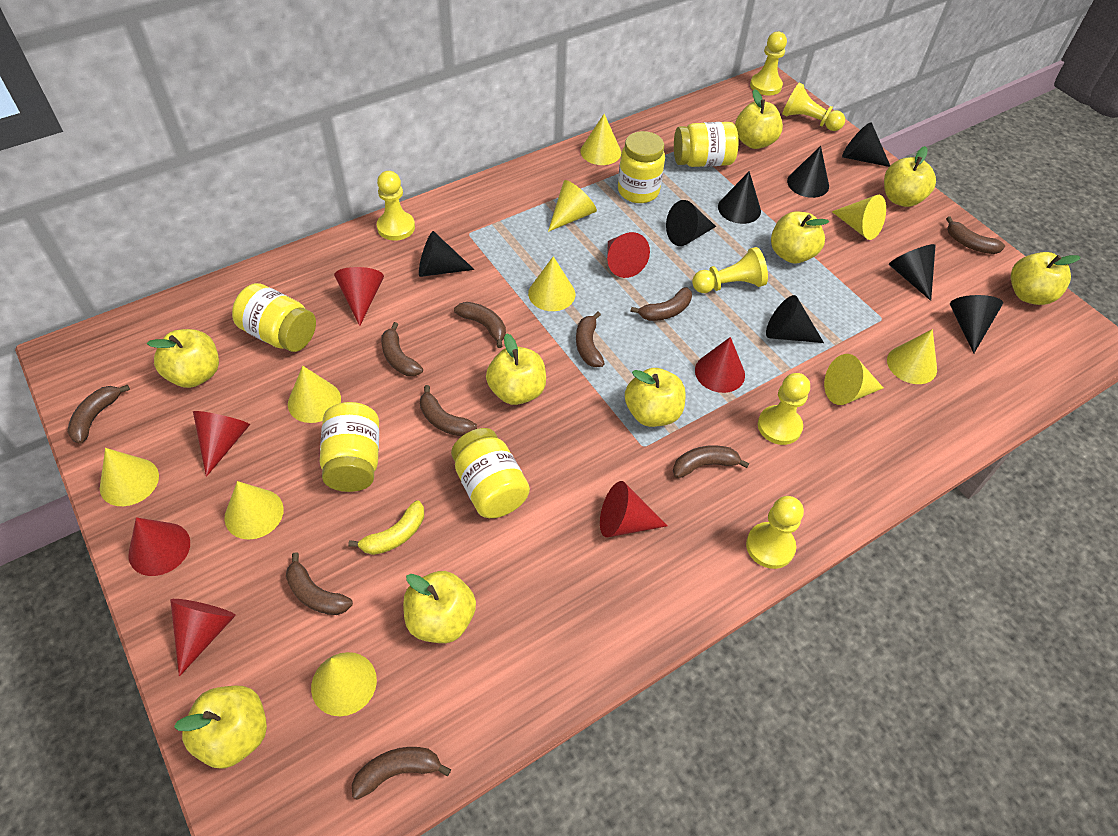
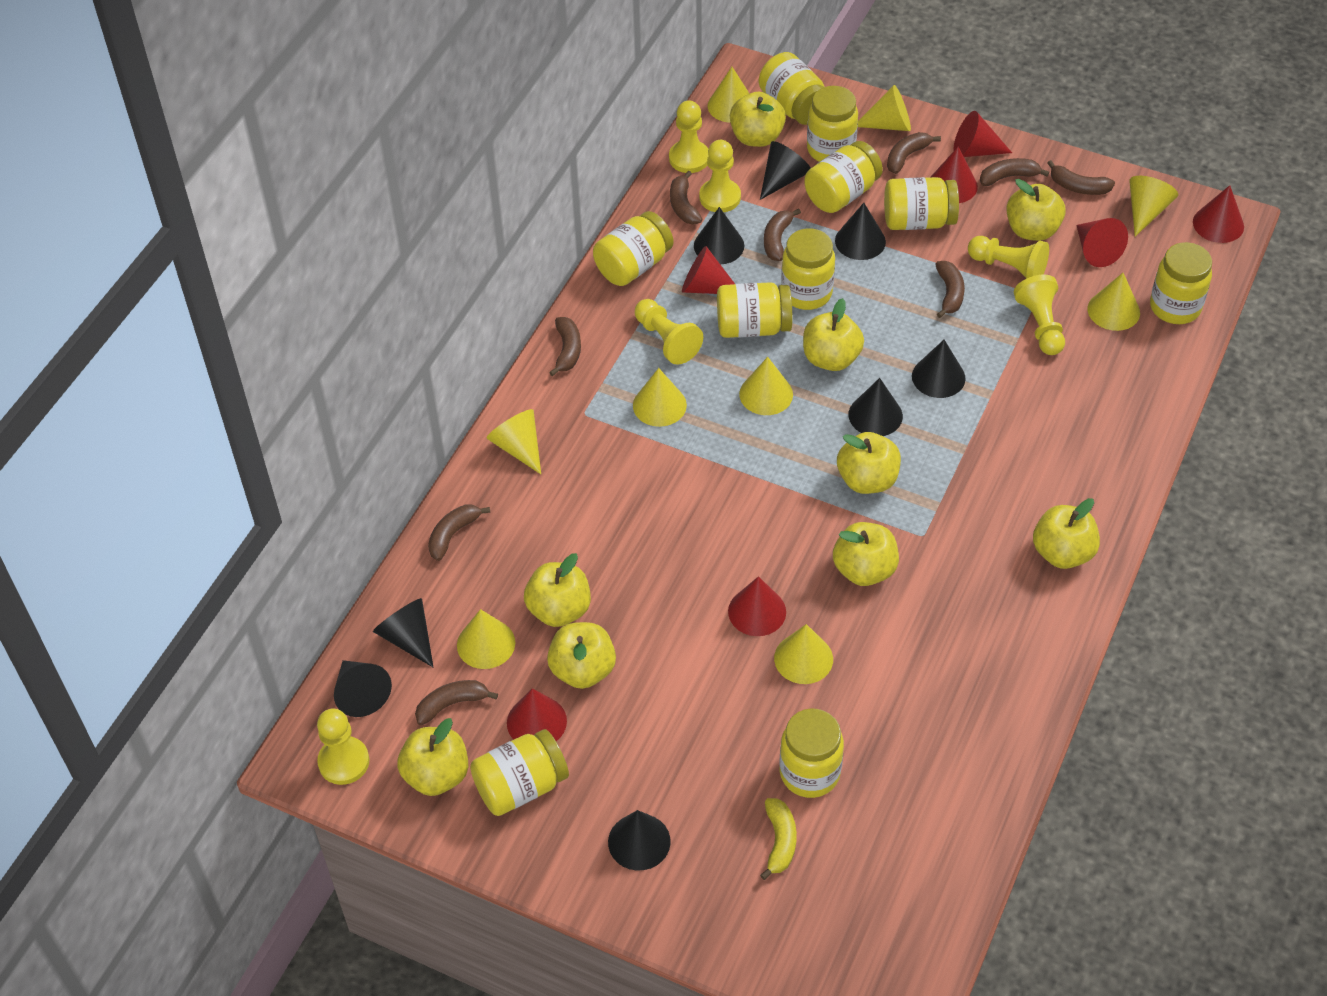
brown banana: [68,385,130,444] [286,552,353,615] [352,747,451,800] [381,322,423,376] [420,385,477,436] [454,302,506,348] [576,312,605,367] [631,287,692,321] [673,445,749,478] [946,216,1005,254] = 10 -> [415,680,498,725] [428,505,490,561] [549,317,581,376] [670,171,702,224] [764,208,801,261] [887,132,941,174] [935,261,965,318] [980,158,1049,186] [1047,160,1115,195] = 9
yellow cone: [100,448,159,506] [224,481,284,540] [288,366,341,423] [311,652,377,716] [528,256,575,311] [548,180,597,232] [581,114,621,165] [824,354,883,405] [832,195,886,240] [887,329,937,384] = 10 -> [457,609,515,669] [487,409,541,474] [633,368,687,427] [708,67,750,123] [739,357,793,415] [774,624,833,684] [858,85,911,131] [1088,273,1140,331] [1129,176,1178,237] = 9
yellow jar: [232,283,316,352] [320,402,379,492] [451,428,530,518] [618,131,665,203] [674,122,738,167] = 5 -> [470,729,569,816] [593,211,674,286] [717,282,792,338] [759,52,824,125] [780,708,844,798] [781,228,835,310] [804,141,883,213] [807,86,858,162] [884,177,959,230] [1150,242,1212,324] = 10

